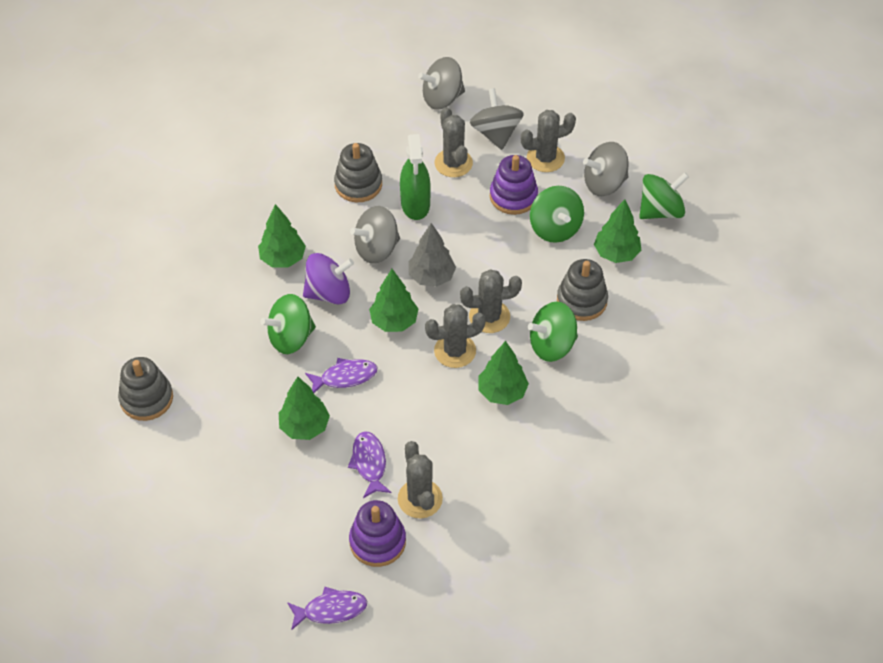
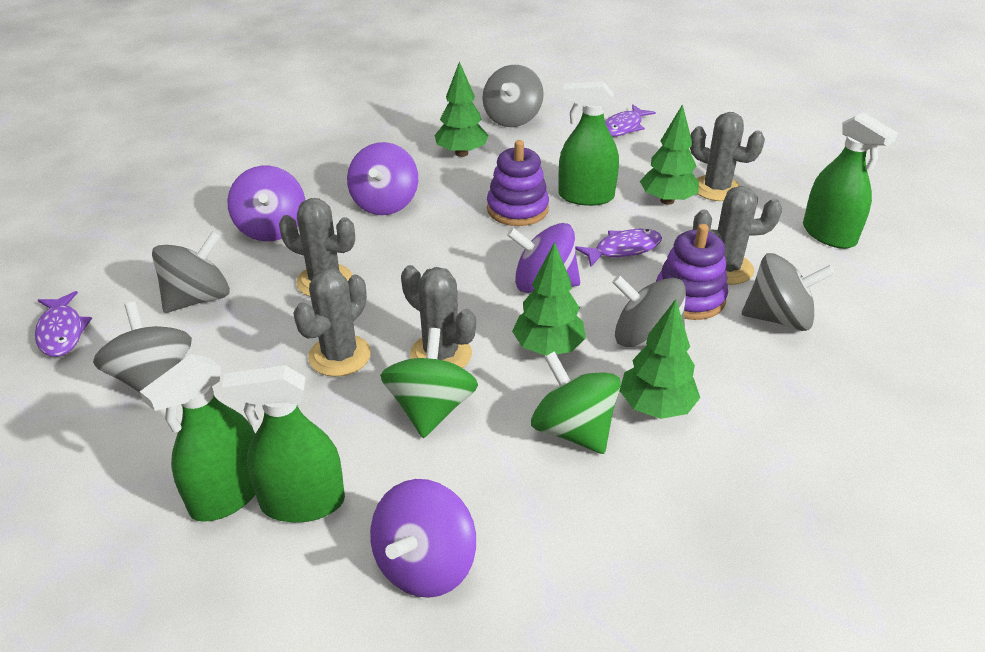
green spinning top: [261,294,316,354] [528,301,578,362] [530,186,584,243] [639,172,689,219] = 4 -> [380,328,478,438] [531,351,621,454] = 2
green spray bottle: [400,134,431,220] = 1 -> [140,354,255,522] [222,365,345,523] [558,82,619,206] [803,113,898,249] = 4
green tree: [258,204,306,267] [279,376,330,440] [369,269,418,332] [479,341,529,405] [594,199,641,263] = 5 -> [434,61,489,157] [512,242,586,356] [620,299,700,419] [640,104,699,205] = 4
grey spinning top: [350,206,400,264] [418,57,465,109] [470,88,524,150] [583,142,629,196] = 4 -> [93,301,192,392] [152,231,230,313] [482,65,544,127] [612,275,686,347] [741,253,835,331] = 5
grey stacking toy: [118,357,173,421] [334,143,382,202] [557,259,608,321] = 3 -> none = 0
grey tree: [409,223,456,287] = 1 -> none = 0
purple spinning top: [303,253,354,304] = 1 -> [227,166,305,241] [347,142,418,215] [370,479,476,598] [507,223,580,293] = 4

